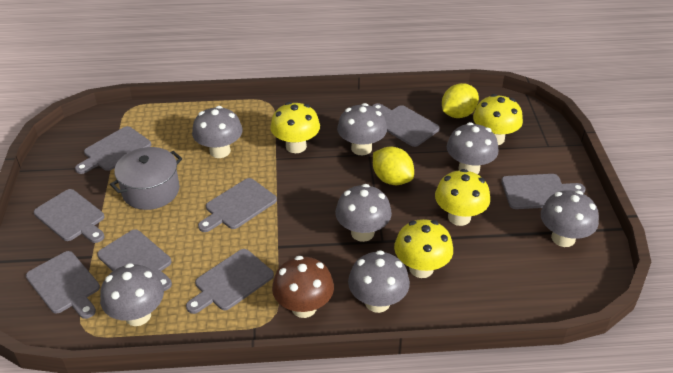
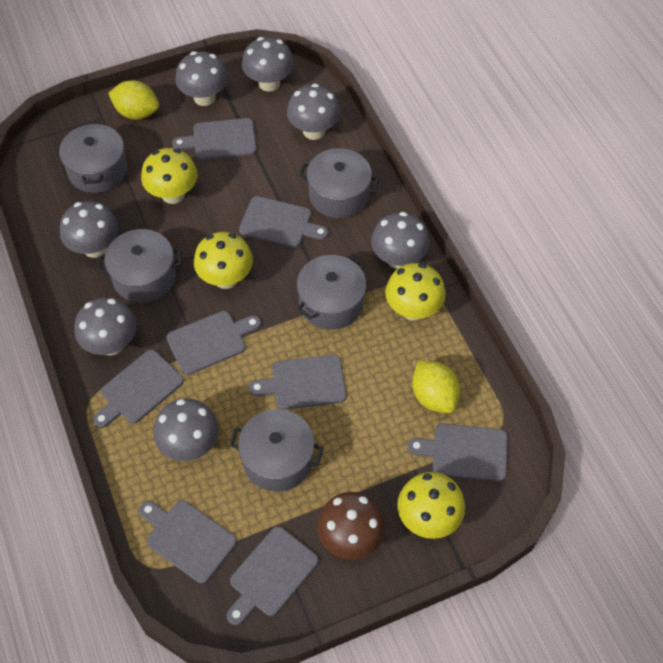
grey pot: [110,147,182,210] = 1 -> [59,122,127,193] [98,229,182,303] [230,409,324,492] [297,255,366,330] [299,148,379,218] = 5

